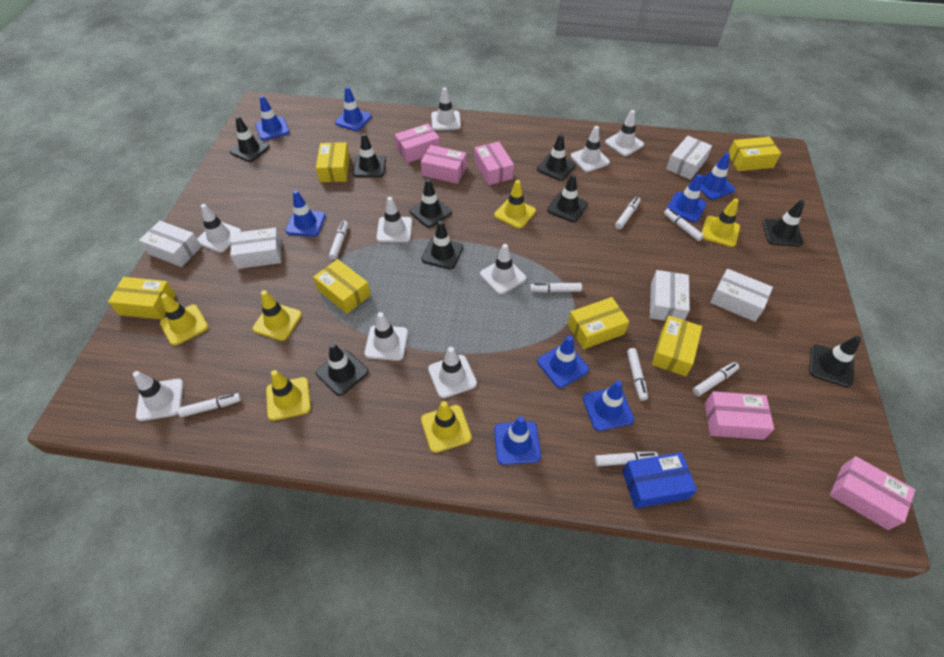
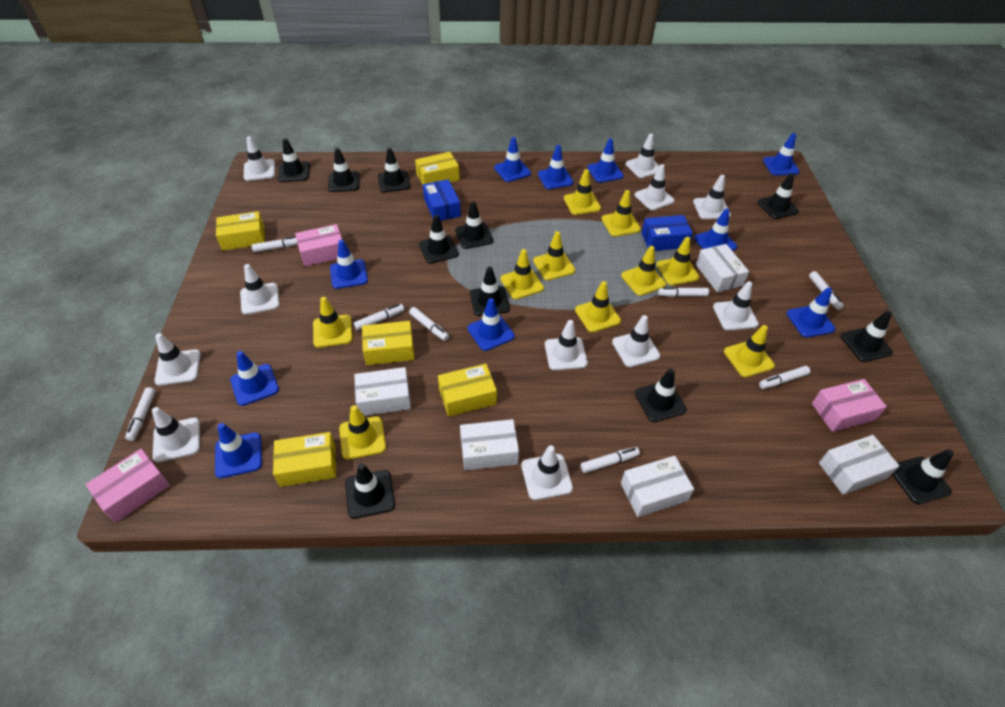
black traffic cone: [230,116,270,162] [316,343,369,396] [353,133,386,177] [409,179,452,228] [421,221,463,270] [537,134,576,181] [547,174,588,222] [763,200,805,247] [809,336,861,387] = 9 -> [277,138,310,182] [328,148,360,192] [345,463,395,519] [378,148,411,192] [419,215,459,264] [455,201,493,249] [470,267,510,316] [635,368,687,422] [757,173,799,219] [841,311,893,362] [892,449,954,504] = 11
blue box: [622,452,697,509] = 1 -> [423,179,461,221] [641,215,693,251] = 2
blue traffic cone: [256,95,289,140] [285,190,326,237] [335,86,371,131] [494,416,541,465] [537,336,589,388] [583,381,634,431] [667,174,706,222] [700,152,735,200] = 8 -> [215,423,262,478] [230,351,279,406] [330,240,368,289] [467,298,515,351] [494,137,531,182] [538,145,574,189] [587,138,624,183] [694,209,737,251] [763,133,800,176] [787,287,836,338] = 10
pink box: [395,124,440,163] [421,145,467,184] [474,141,514,185] [705,391,774,440] [830,456,915,530] = 5 -> [85,449,170,523] [295,224,342,266] [812,379,887,432] = 3
white traffic cone: [133,371,183,421] [197,204,242,253] [364,312,408,361] [376,197,412,243] [428,347,477,398] [431,87,461,130] [480,244,526,295] [571,126,610,172] [605,110,644,156] = 9 -> [152,407,200,463] [154,333,201,386] [240,264,280,315] [244,136,275,181] [521,445,573,500] [545,320,588,370] [612,315,660,367] [625,134,660,178] [635,164,675,211] [693,175,731,219] [713,281,759,331] = 11
yellow box: [108,277,176,320] [313,259,371,314] [316,142,350,182] [568,297,629,349] [652,316,702,376] [728,137,781,171] = 6 -> [216,211,265,251] [273,432,336,487] [362,321,415,365] [415,152,460,185] [438,364,497,417] = 5
yellow traffic cone: [160,294,208,346] [252,290,302,341] [266,370,311,421] [421,401,472,453] [494,180,536,229] [702,198,740,247] = 6 -> [313,297,353,348] [339,405,386,460] [500,249,544,299] [533,231,575,280] [564,169,601,215] [575,281,621,333] [601,190,641,237] [621,246,666,296] [656,237,700,285] [724,325,775,377] = 10

